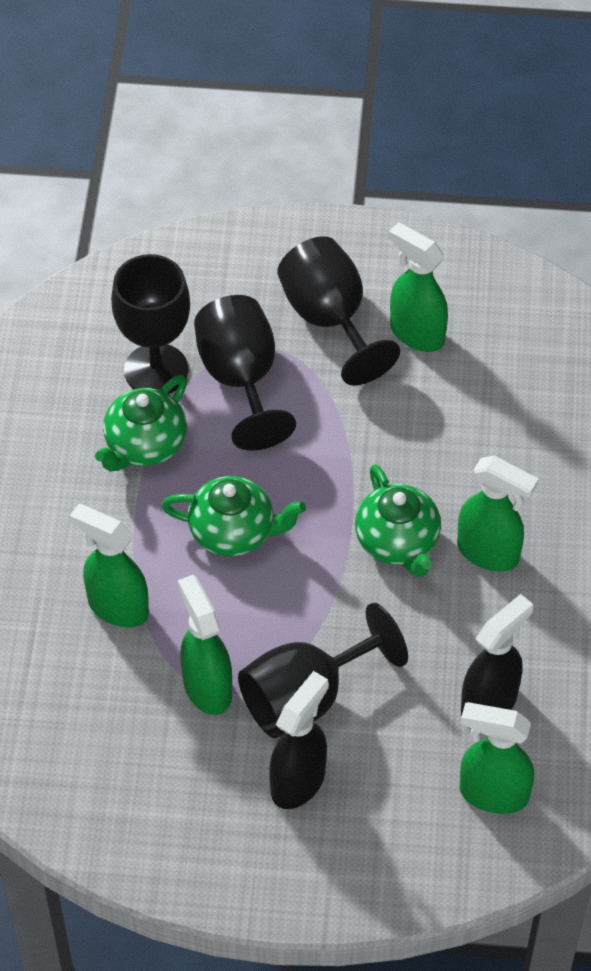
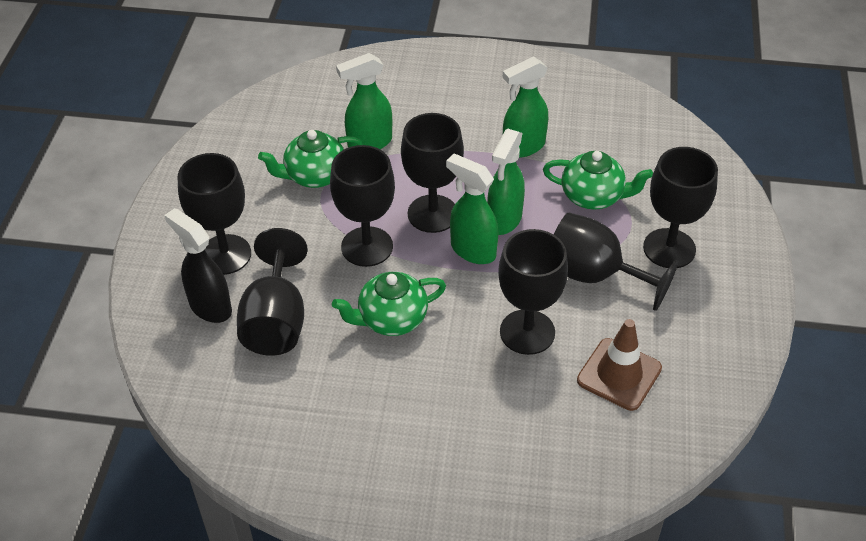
black goblet: [111,254,190,394] [194,295,296,451] [238,603,408,738] [277,236,400,385] = 4 -> [178,153,251,275] [237,228,308,356] [330,145,395,267] [401,113,464,233] [498,229,568,355] [554,212,678,311] [643,147,718,268] = 7
black spray bottle: [269,671,329,809] [461,594,533,716] = 2 -> [164,208,232,323] = 1
brown traffic cone: none = 0 -> [577,319,662,411] = 1
green spray bottle: [70,504,149,628] [178,575,232,715] [388,222,448,352] [457,456,539,572] [459,702,534,814] = 5 -> [336,53,392,149] [446,154,498,264] [487,129,525,235] [503,56,548,158] = 4

